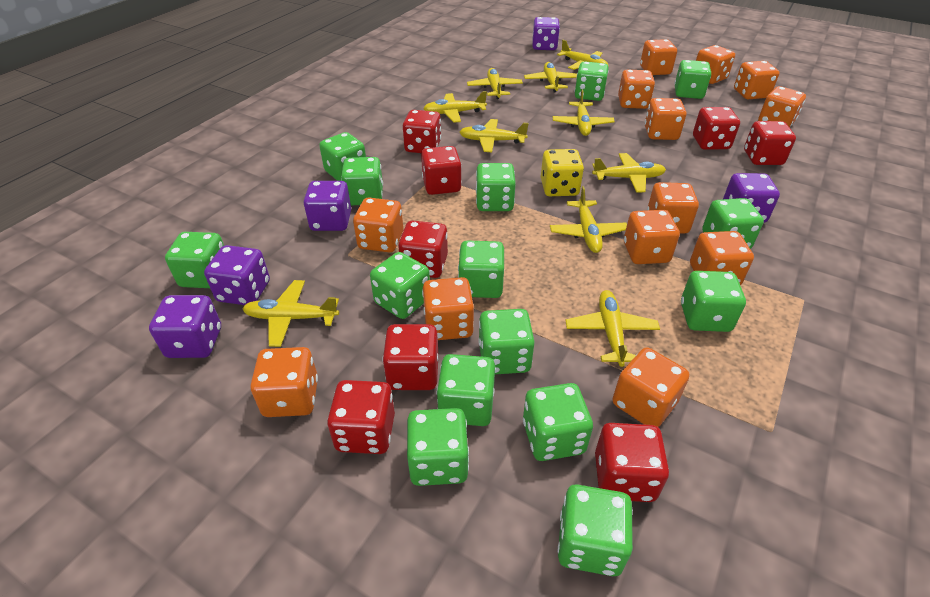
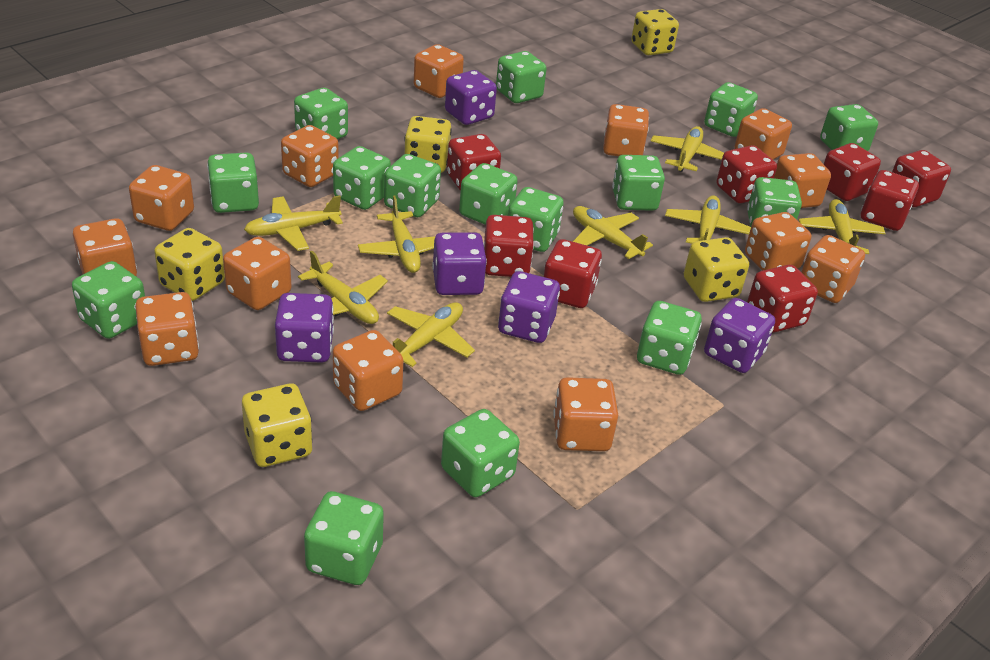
yellow dice: [541,149,584,196] = 1 -> [154,228,225,301] [242,383,312,467] [404,116,452,173] [631,9,679,55] [684,237,749,302] = 5
yellow plane: [242,280,339,347] [423,91,487,123] [459,119,529,152] [467,68,523,99] [524,62,577,92] [550,186,627,253] [553,89,615,136] [557,40,609,70] [565,290,660,367] [592,153,666,193] = 10 -> [244,195,343,251] [298,250,388,324] [358,196,436,273] [387,302,475,367] [573,206,653,259] [651,126,724,172] [665,196,751,244] [799,199,886,254] = 8

